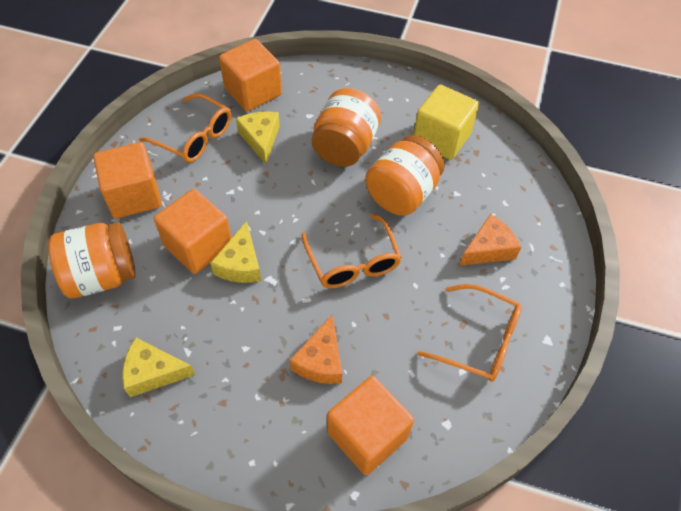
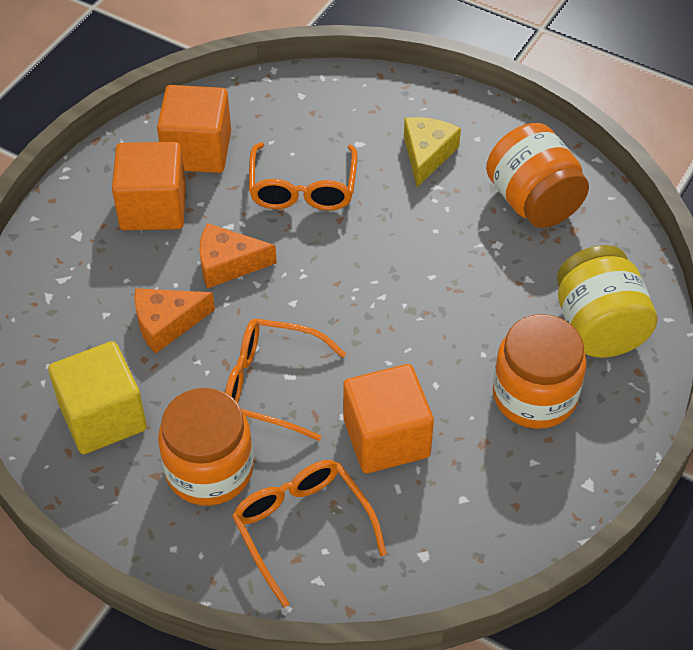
orange cube: [93,142,162,219] [154,189,231,274] [219,39,282,111] [327,376,414,475] = 4 -> [112,142,186,230] [157,85,231,173] [343,364,434,473] = 3
yellow cheese: [122,337,195,397] [210,221,261,283] [236,112,280,164] = 3 -> [404,117,461,187] = 1
yellow jar: none = 0 -> [557,245,657,358] = 1

